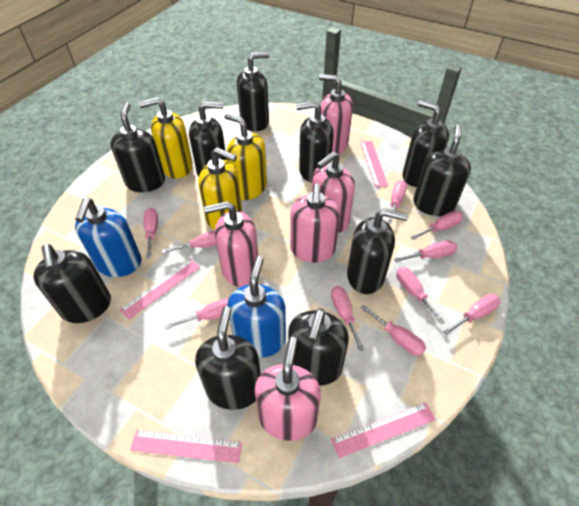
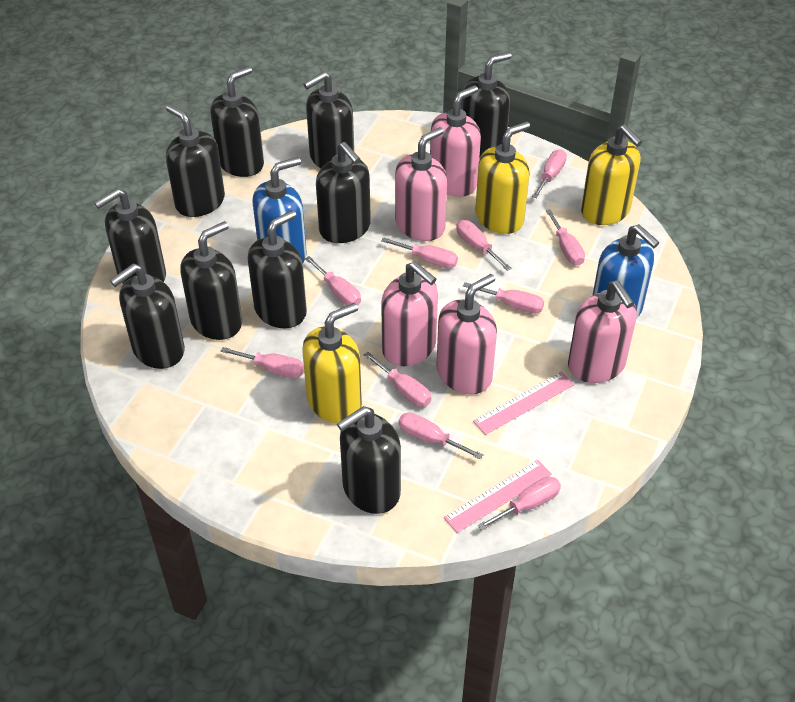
pink ruler: [119,259,200,320] [130,430,242,463] [331,402,436,458] [360,141,388,187] = 4 -> [444,460,552,533] [473,372,574,435] = 2

